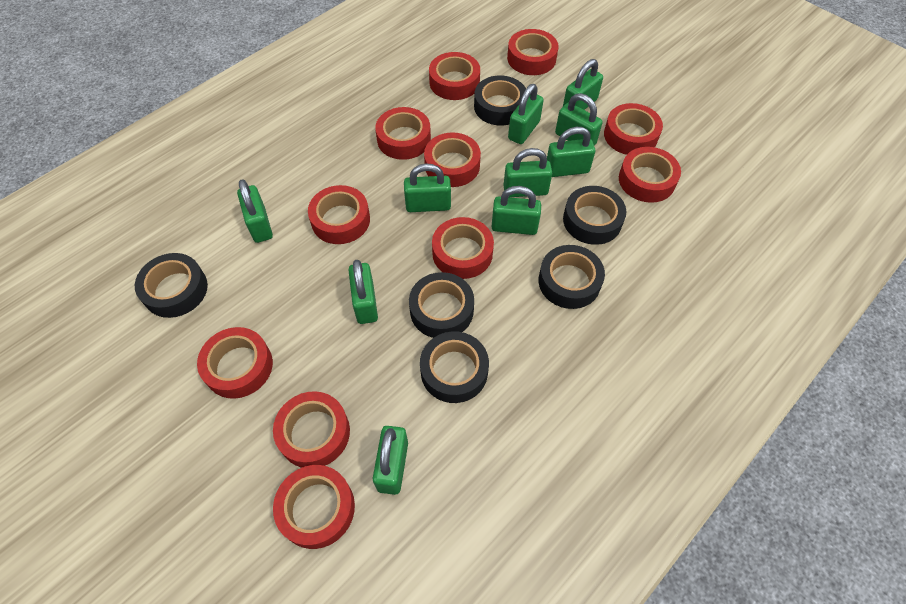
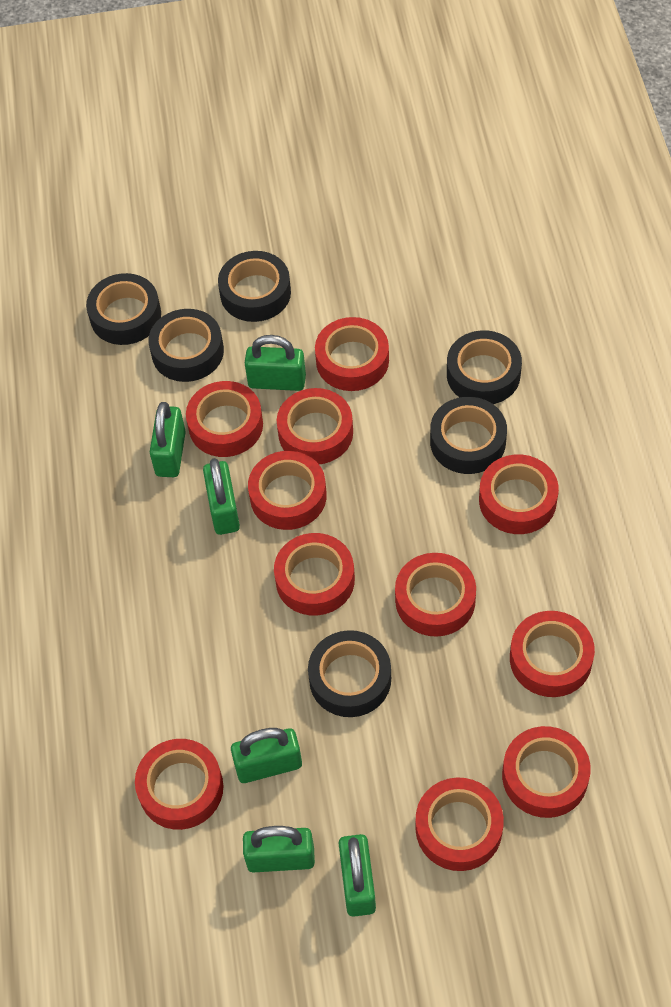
green padlock: [237,179,273,243] [348,260,378,324] [373,426,408,495] [404,163,451,212] [492,186,541,235] [503,148,552,197] [508,84,544,144] [547,127,595,177] [555,93,602,146] [563,59,603,110] = 10 -> [150,402,186,477] [203,458,240,535] [231,728,302,783] [243,826,315,873] [245,335,306,391] [339,834,376,917] = 6

